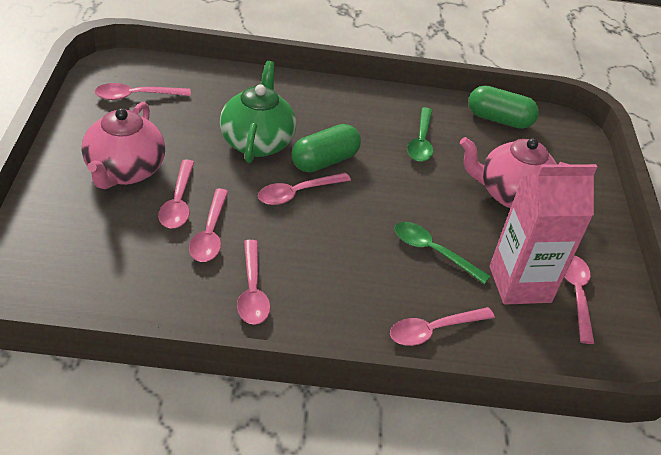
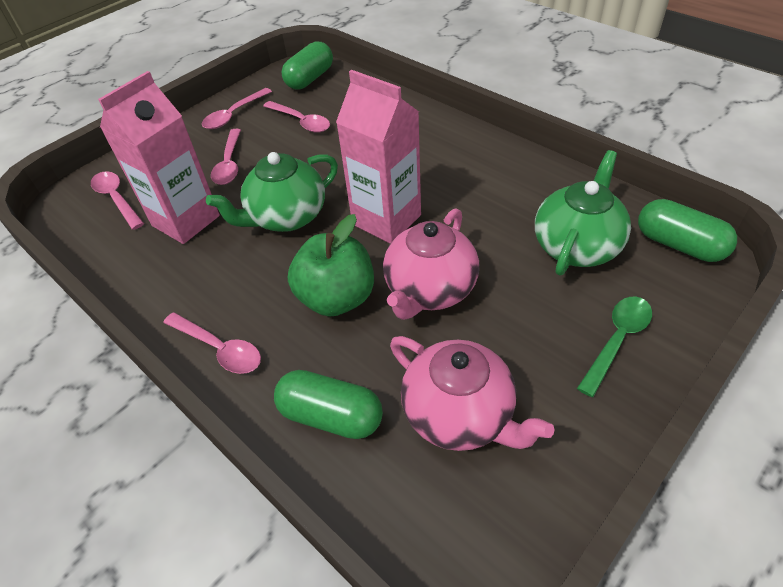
green apple: none = 0 -> [288,214,374,317] = 1
green capsule: [291,124,361,173] [468,85,539,129] = 2 -> [274,370,383,439] [282,41,333,90] [638,199,737,262] = 3
green spoon: [395,222,491,284] [407,107,433,162] = 2 -> [577,297,652,397] = 1
green teapot: [220,61,296,163] = 1 -> [206,152,338,232] [535,150,631,275] = 2
pink carton: [489,164,597,305] = 1 -> [98,71,220,244] [336,70,421,243] = 2
pink spoon: [95,83,191,100] [158,159,194,228] [189,188,228,262] [237,240,270,325] [258,173,351,205] [390,307,495,346] [564,256,594,344] = 7 -> [91,171,144,230] [163,312,261,374] [202,88,272,129] [211,129,241,185] [263,101,330,133] = 5

